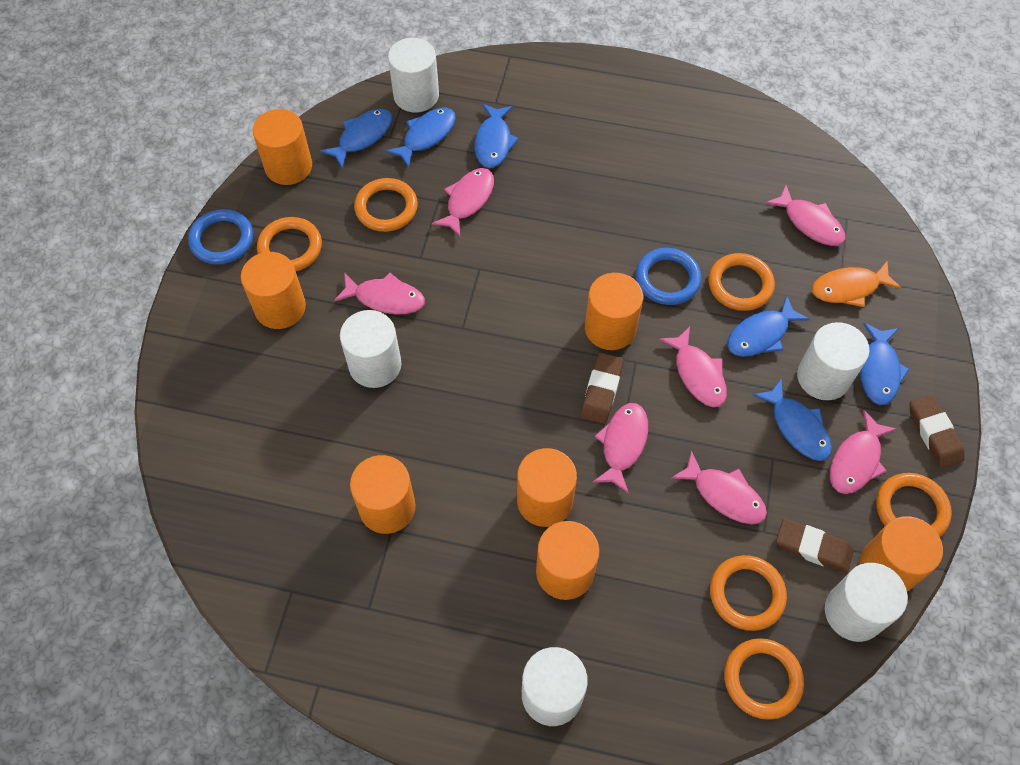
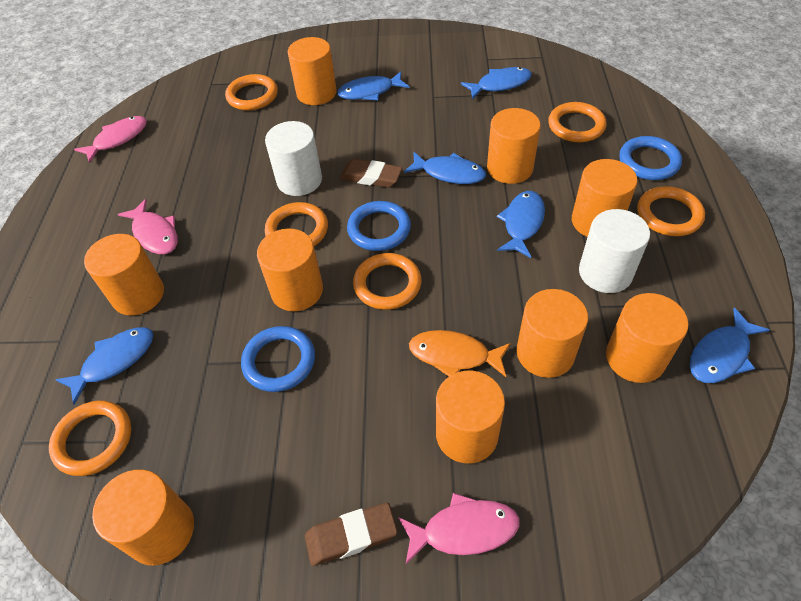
blue ring: [188,209,253,265] [635,248,701,305] = 2 -> [241,326,315,392] [347,201,411,251] [619,136,682,180] = 3
brown eraser: [581,353,623,424] [776,519,854,573] [910,395,965,469] = 3 -> [305,502,398,566] [340,159,403,188] = 2
orange cylinder: [241,252,306,329] [253,109,312,185] [350,455,415,534] [517,448,577,527] [536,521,599,600] [585,273,643,350] [860,516,943,592] = 7 -> [84,234,164,315] [92,470,194,566] [257,229,323,311] [288,37,337,105] [436,371,505,463] [487,108,541,184] [517,289,588,378] [572,159,637,237] [606,293,688,383] = 9
pink fish: [334,273,425,314] [432,168,494,237] [592,403,648,494] [659,327,727,407] [671,450,767,524] [765,185,846,246] [830,410,897,494] = 7 -> [74,116,147,163] [118,199,178,254] [398,493,520,564] = 3
white cylinder: [340,310,401,388] [388,38,439,112] [522,647,588,726] [797,322,869,400] [825,563,908,642] = 5 -> [265,121,322,196] [579,209,650,293] = 2

